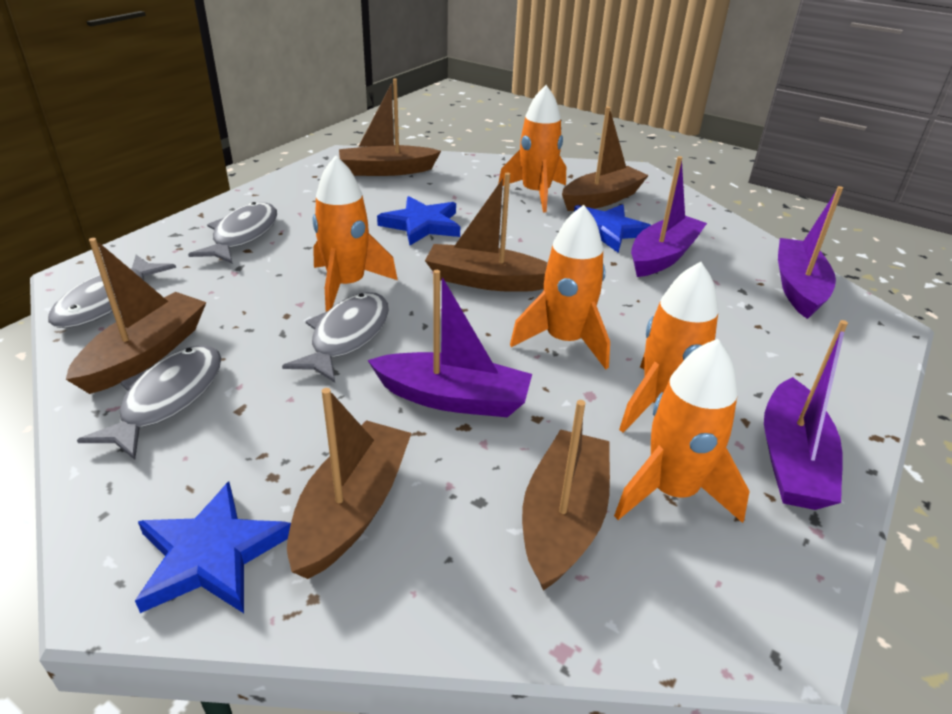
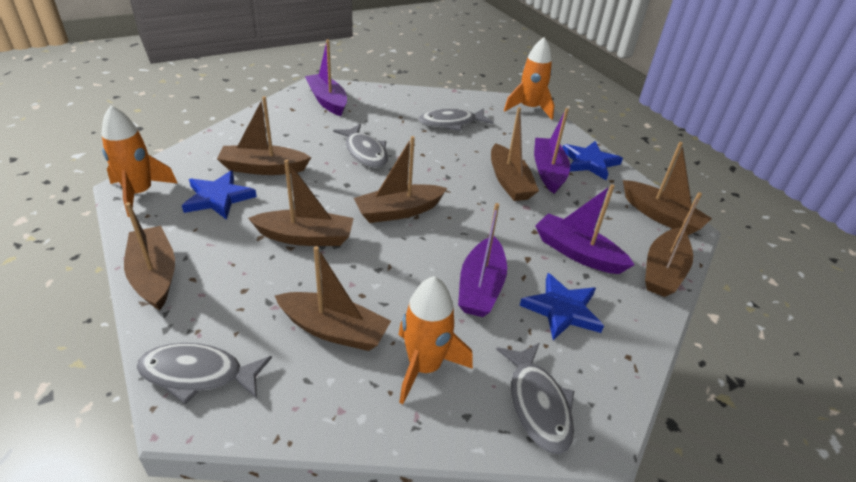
brown boat: [66,238,206,394] [287,388,412,579] [339,79,441,176] [425,173,547,292] [522,400,610,591] [562,107,649,211] = 6 -> [124,202,175,311] [217,96,311,175] [248,159,354,246] [275,246,391,351] [354,136,447,223] [491,107,539,201] [623,142,712,236] [645,192,702,297] = 8
orange rocket: [313,156,398,312] [498,85,566,212] [510,205,610,370] [614,339,750,523] [619,262,718,433] = 5 -> [101,105,177,217] [398,276,473,404] [504,37,555,120] = 3

